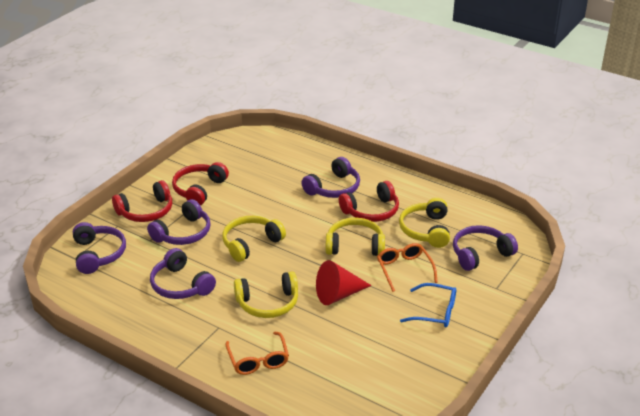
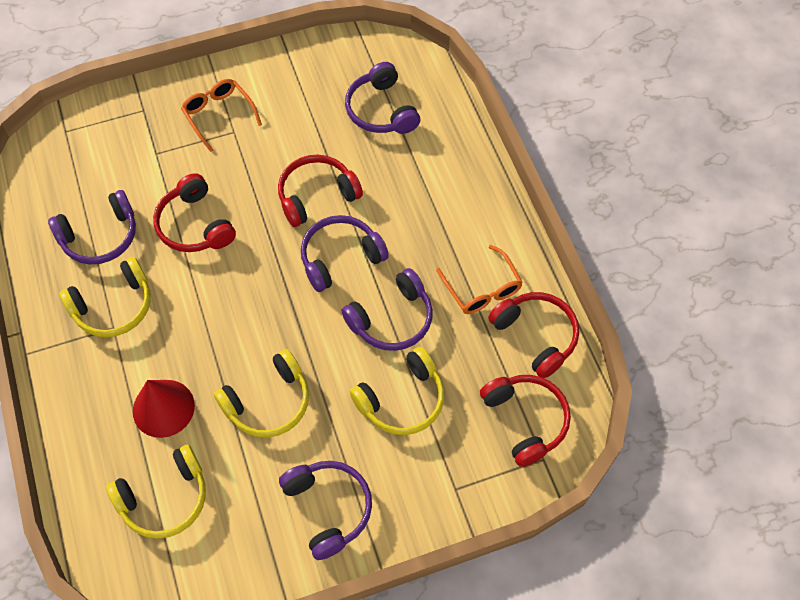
blue glasses: [400,283,456,328] = 1 -> none = 0
red headphones: [112,180,172,222] [172,162,229,206] [339,181,399,222] = 3 -> [153,173,236,252] [278,154,363,227] [480,375,571,467] [488,292,579,378] = 4

